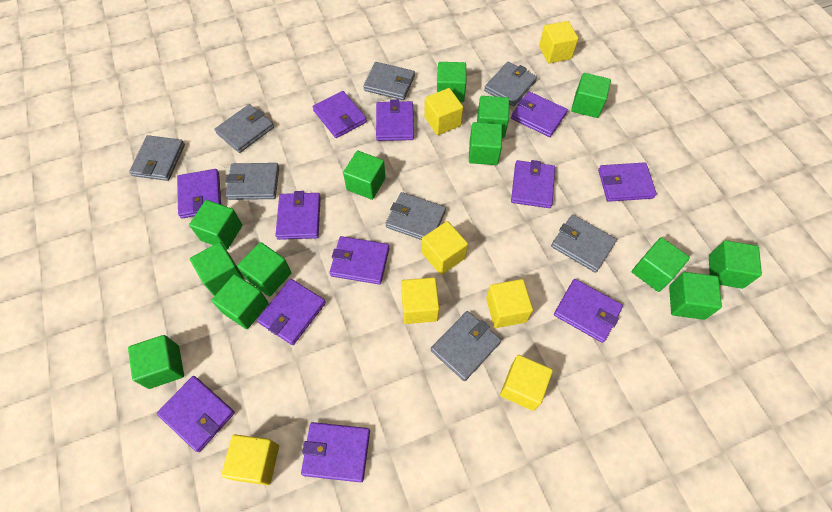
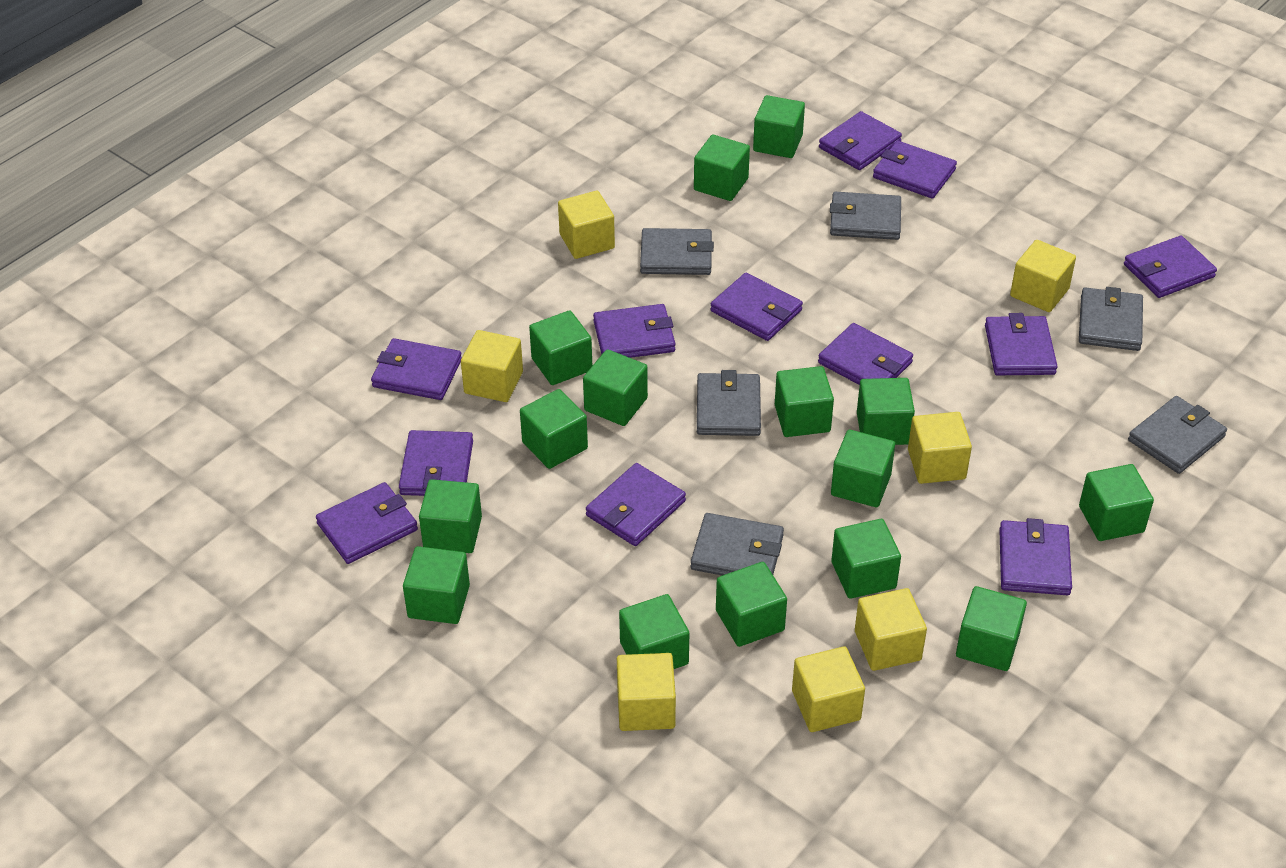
green cube: [128,335,184,389] [189,200,242,250] [190,242,244,296] [211,274,269,329] [237,242,291,297] [343,151,386,200] [437,62,466,102] [469,122,502,165] [477,96,509,138] [571,73,611,118] [632,237,690,292] [669,272,722,320] [709,240,762,289] = 13 -> [403,546,470,624] [419,479,482,553] [520,389,588,469] [529,310,592,385] [583,349,648,426] [619,594,689,669] [694,135,750,201] [716,562,787,647] [753,95,805,158] [775,366,834,437] [831,430,895,507] [831,519,901,599] [857,378,915,445] [956,586,1027,671] [1079,464,1154,541] = 15
grey wallet: [129,135,185,181] [215,104,274,153] [226,163,279,200] [363,62,415,100] [386,192,446,240] [431,311,501,381] [484,62,537,106] [551,215,617,273] = 8 -> [640,228,714,275] [691,513,784,575] [697,370,761,436] [830,192,901,240] [1079,287,1143,351] [1128,396,1227,474] = 6

